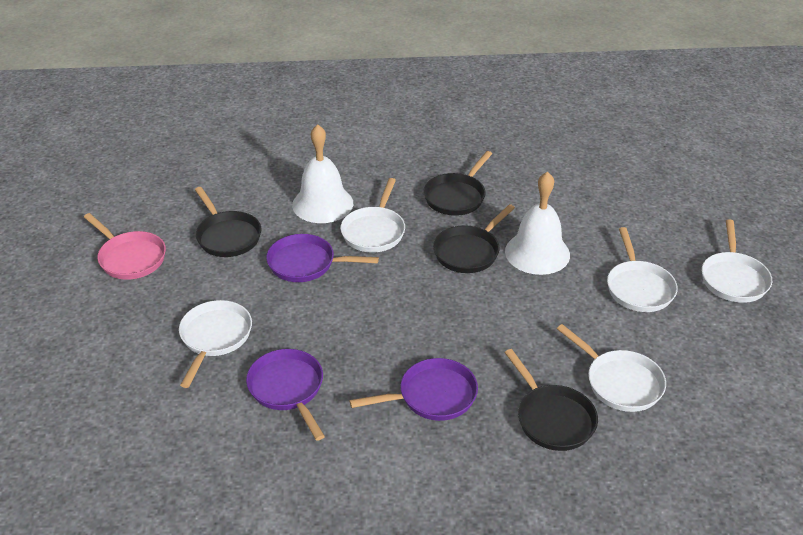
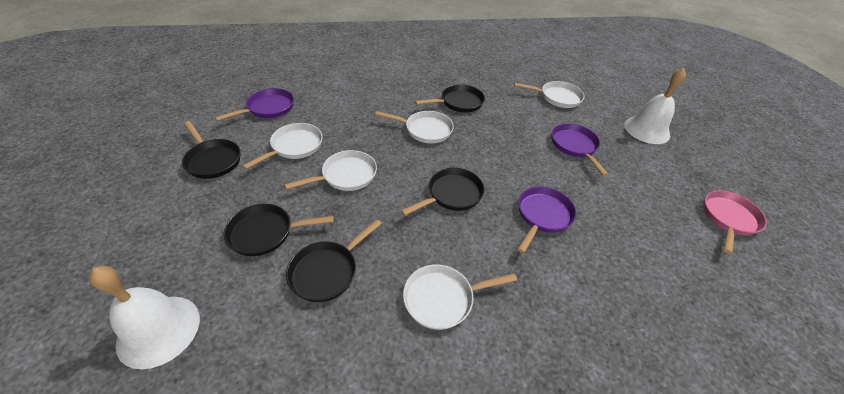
black pan: [195,187,261,257] [423,151,492,216] [433,204,515,273] [504,349,598,451] = 4 -> [182,121,241,179] [224,204,334,256] [286,219,382,302] [401,168,484,216] [415,84,485,113] = 5

